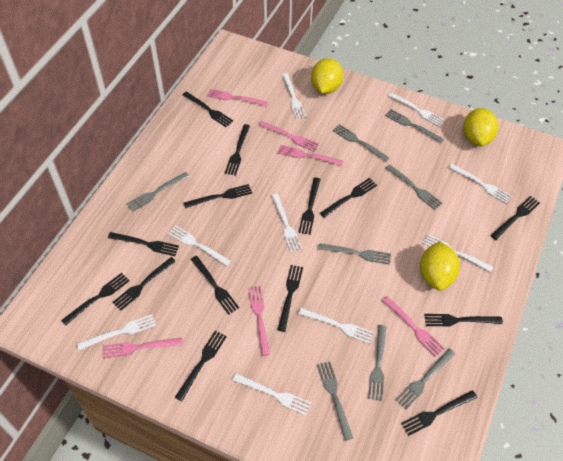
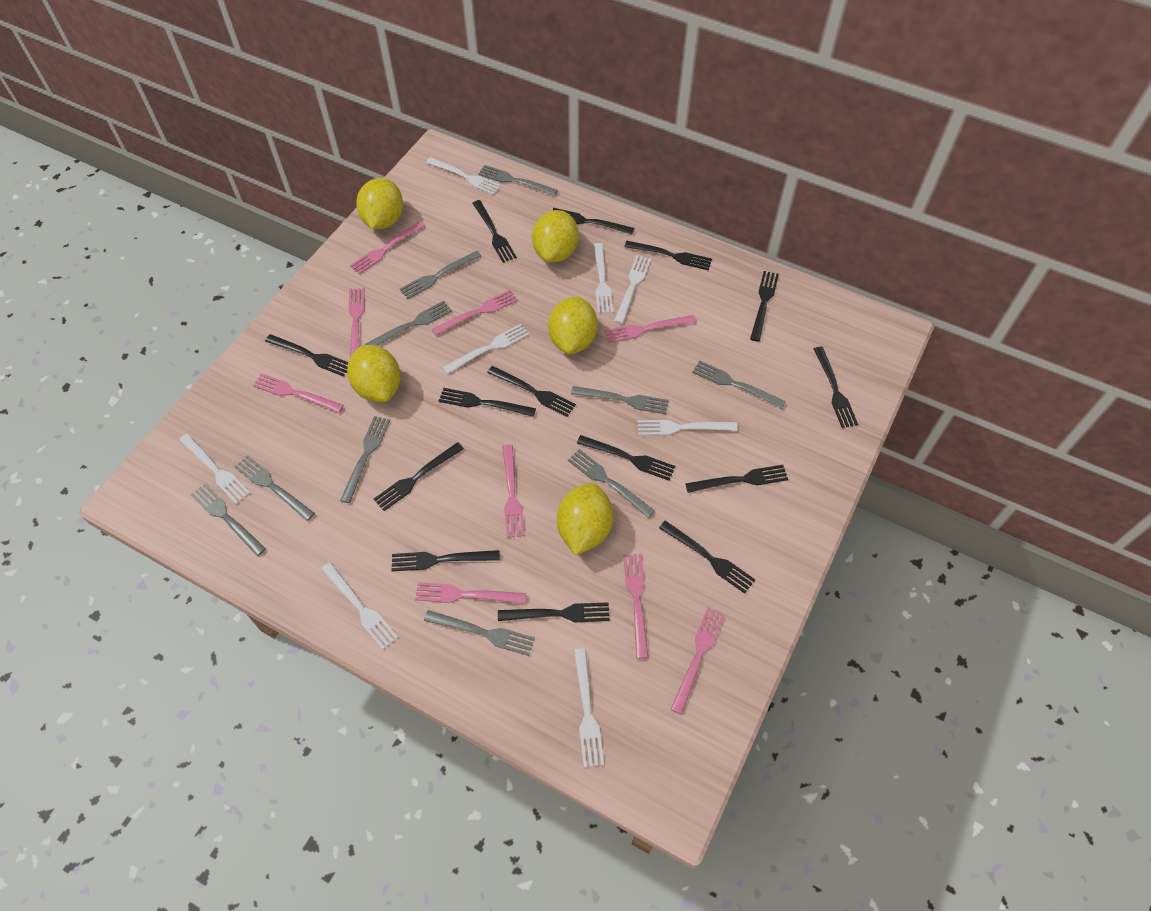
grey fork: [126,172,189,212] [317,361,353,441] [318,243,391,265] [333,124,389,162] [368,325,386,401] [385,109,444,143] [386,165,442,210] [395,349,455,409] = 8 -> [191,484,266,556] [235,455,315,521] [340,416,390,503] [365,301,452,346] [400,251,481,299] [424,610,535,656] [478,165,558,196] [568,449,655,518] [571,386,669,414] [692,360,786,409] = 10
pink fork: [103,338,183,358] [207,89,268,106] [248,286,270,356] [259,121,319,152] [277,145,343,166] [382,296,444,356] = 6 -> [253,373,344,413] [348,288,365,357] [350,221,425,275] [415,582,526,604] [432,290,518,335] [502,445,525,538] [604,315,696,343] [623,554,648,659] [670,607,725,715] = 9
white fork: [77,314,156,350] [168,225,231,266] [232,373,312,416] [271,194,302,252] [282,73,306,119] [298,307,374,344] [387,92,444,126] [422,234,493,272] [449,164,512,203] = 9 -> [179,434,250,504] [321,562,398,650] [426,157,501,195] [442,324,529,374] [574,648,604,767] [594,243,613,314] [614,255,651,324] [638,420,738,435] = 8
yellow lemon: [311,58,343,94] [420,242,460,291] [463,108,498,146] = 3 -> [347,345,400,402] [356,178,403,229] [532,210,579,263] [548,296,598,354] [557,483,613,555] = 5

